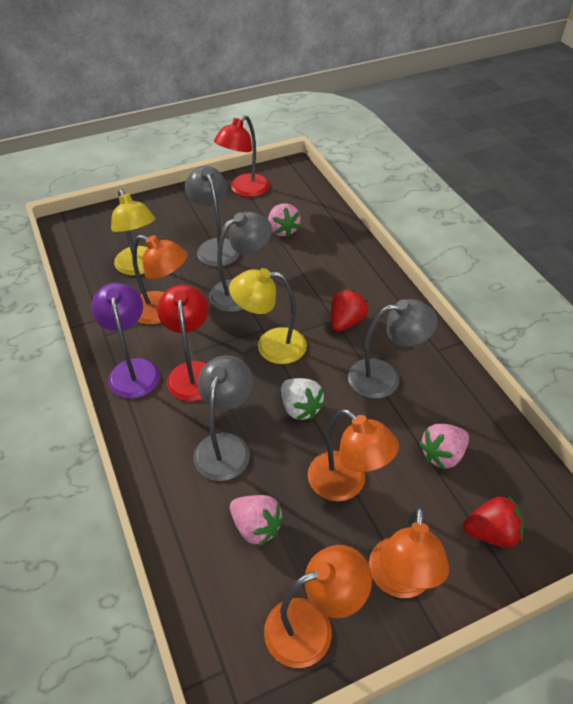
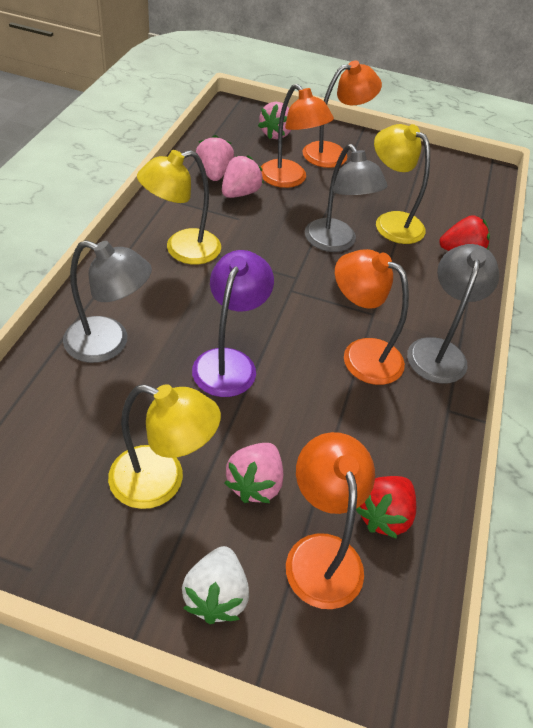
grey lamp: [185,166,240,267] [193,355,253,481] [209,211,272,312] [348,299,438,399] = 4 -> [63,240,152,363] [305,144,388,252] [407,244,499,384] = 3
pink strawberry: [230,495,284,547] [268,203,301,237] [419,424,469,470] = 3 -> [196,135,234,181] [222,155,264,198] [224,443,283,503] [258,102,291,139] = 4
red lamp: [157,285,209,401] [214,115,270,197] = 2 -> none = 0
yellow lamp: [111,189,155,276] [229,268,307,364] = 2 -> [108,384,221,509] [137,150,221,264] [374,124,430,244] = 3

